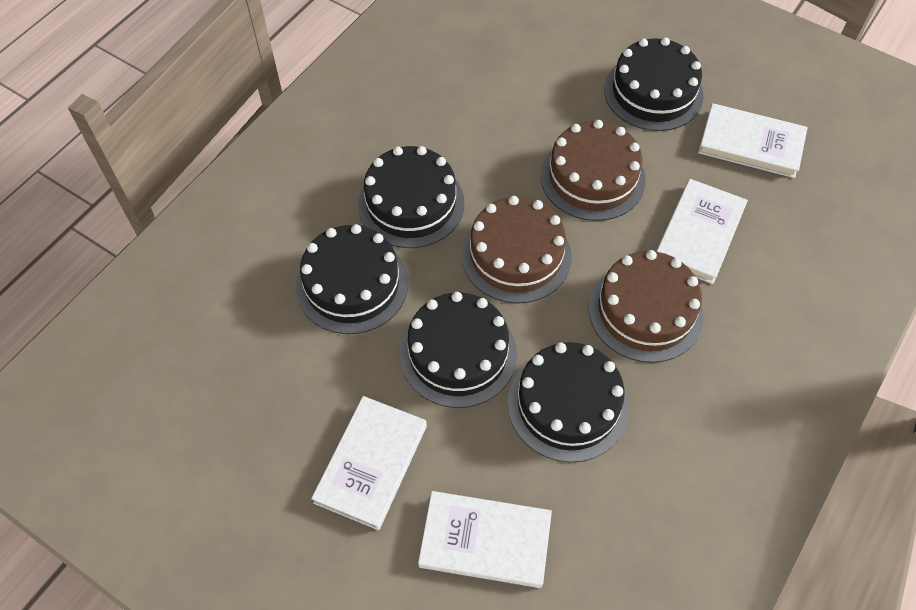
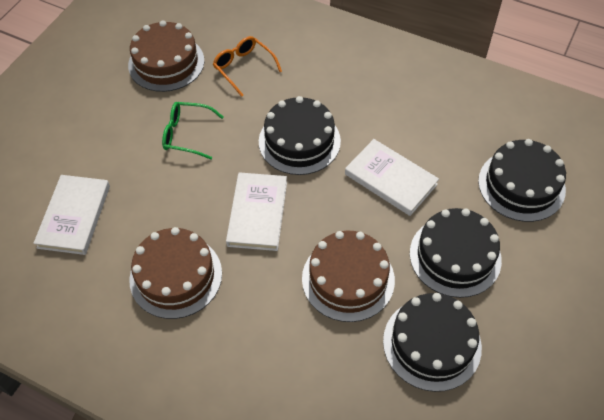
black cake: [296,224,408,334] [358,146,464,248] [400,292,517,408] [508,342,629,462] [604,37,703,131] = 5 -> [259,96,341,175] [383,293,482,392] [410,208,502,298] [478,139,566,222] = 4
green glasses: none = 0 -> [162,102,224,160] = 1
orange glasses: none = 0 -> [213,36,282,97] = 1
white book: [311,396,427,530] [418,491,552,588] [656,179,748,284] [698,103,808,178] = 4 -> [34,175,110,255] [226,172,287,251] [345,139,439,216] = 3

